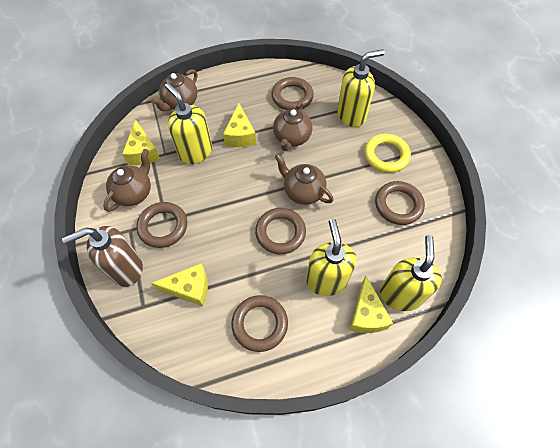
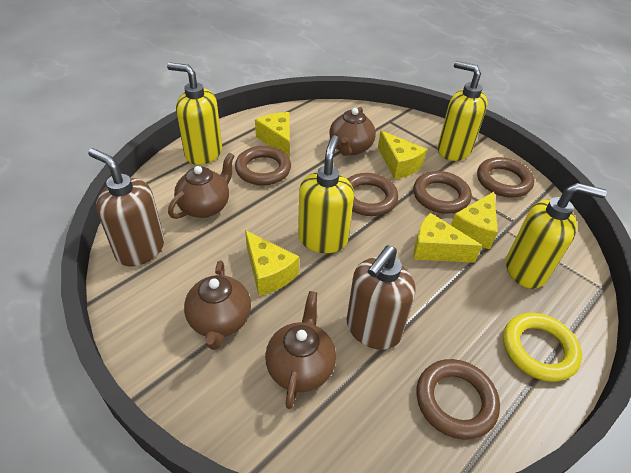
brown soap dispenser: [62,226,143,287] = 1 -> [88,148,165,266] [347,245,415,350] = 2
yellow cheese: [122,120,160,165] [151,263,208,306] [223,103,256,147] [349,276,393,333] = 4 -> [245,230,299,296] [255,112,290,158] [378,130,427,179] [413,213,482,263] [451,192,498,249] = 5

